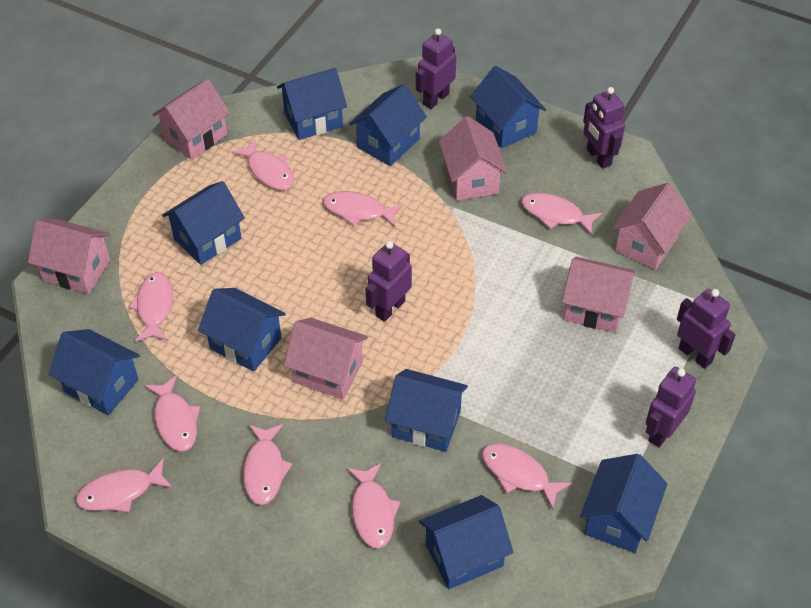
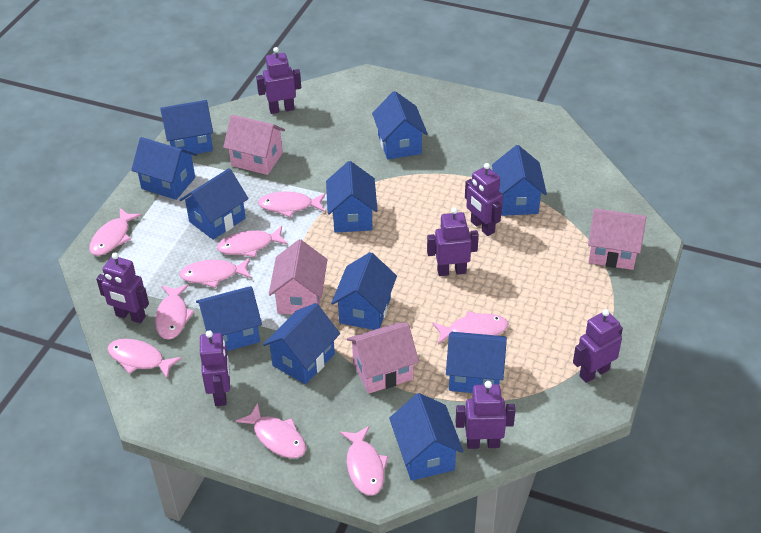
blue house: [49,329,140,415] [162,181,245,265] [198,288,286,372] [277,68,347,140] [349,84,427,166] [385,369,468,452] [419,495,513,589] [470,66,546,148] [580,454,667,553] = 9 -> [131,137,197,200] [160,100,213,155] [180,168,249,240] [196,286,262,351] [263,303,340,384] [326,161,378,233] [331,252,397,330] [372,91,428,160] [389,393,463,481] [446,332,507,393] [492,145,547,216] = 11
pink house: [28,219,110,294] [152,79,230,160] [284,317,368,399] [439,116,508,201] [562,257,635,333] [612,183,691,270] = 6 -> [223,115,285,175] [269,240,327,314] [347,323,419,394] [588,208,646,270] = 4
purple robot: [365,241,412,322] [416,28,456,109] [583,87,625,169] [646,366,696,447] [677,289,736,369] = 5 -> [96,253,149,323] [200,330,230,406] [256,47,301,114] [427,207,479,276] [456,381,515,449] [465,163,503,236] [573,309,623,383] = 7

